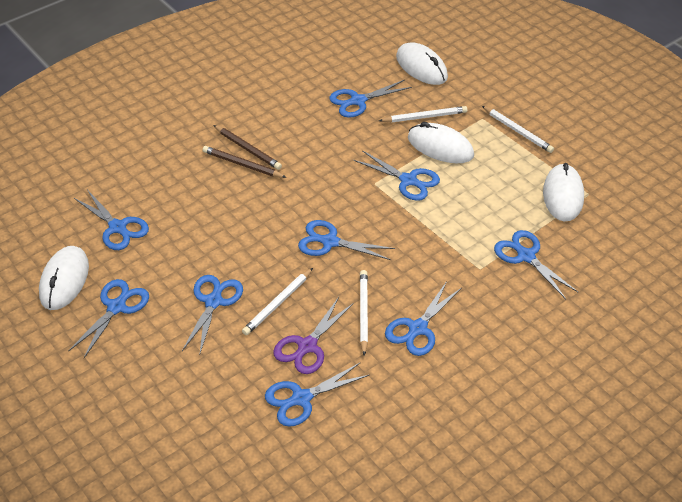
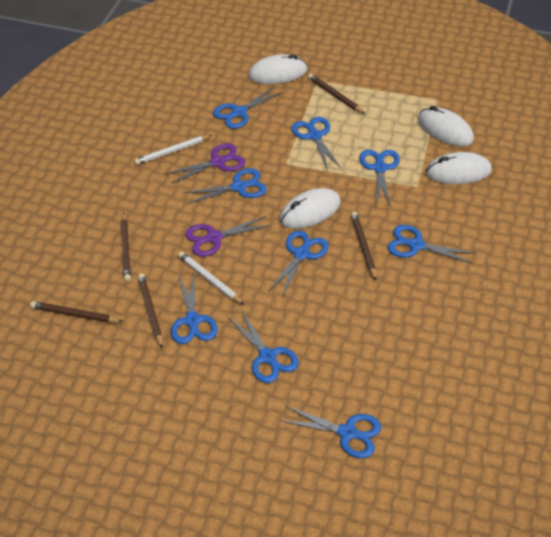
brown pencil: [203,146,287,178] [213,125,282,170] = 2 -> [30,301,123,323] [121,212,131,282] [138,273,163,348] [308,73,365,114] [351,211,376,281] = 5
purple scissors: [273,297,354,374] = 1 -> [165,143,245,184] [185,216,271,257] = 2
white pencil: [242,268,313,335] [360,270,368,356] [379,106,468,122] [482,106,554,153] = 4 -> [134,135,212,165] [178,251,244,305] = 2

